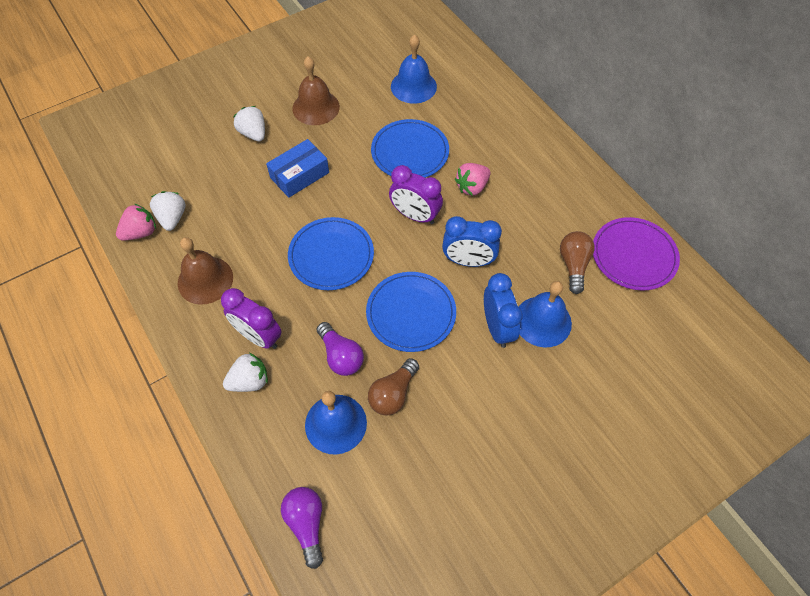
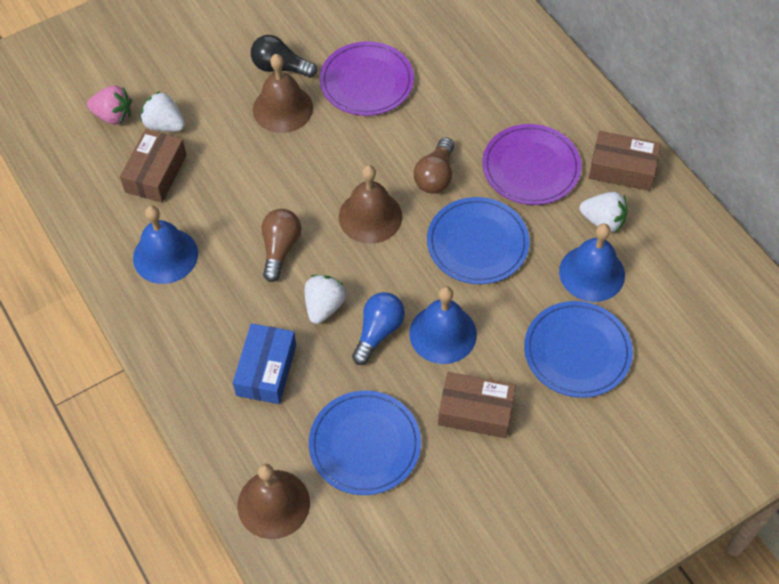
black light bulb: none = 0 -> [251,35,317,78] = 1
blue clock: [442,216,502,267] [484,273,523,348] = 2 -> none = 0
blue light bulb: none = 0 -> [352,292,405,365] = 1
brown bell: [178,237,233,305] [292,57,340,125] = 2 -> [237,464,310,539] [253,54,313,133] [339,165,402,244] = 3
brown box: none = 0 -> [120,129,187,203] [438,372,516,438] [589,131,661,191] = 3
pink strawberry: [116,204,156,241] [455,163,491,196] = 2 -> [87,86,132,125] = 1
purple clock: [221,288,282,349] [389,165,443,224] = 2 -> none = 0
purple light bulb: [281,487,323,569] [317,322,364,376] = 2 -> none = 0
purple plate: [593,217,680,290] = 1 -> [319,41,414,116] [482,124,581,205] = 2

